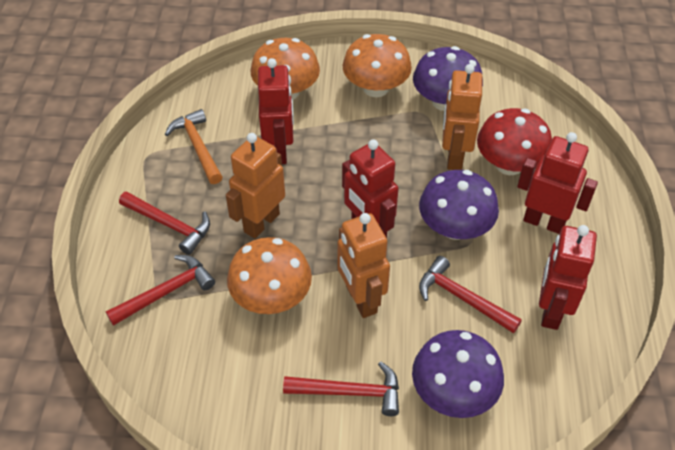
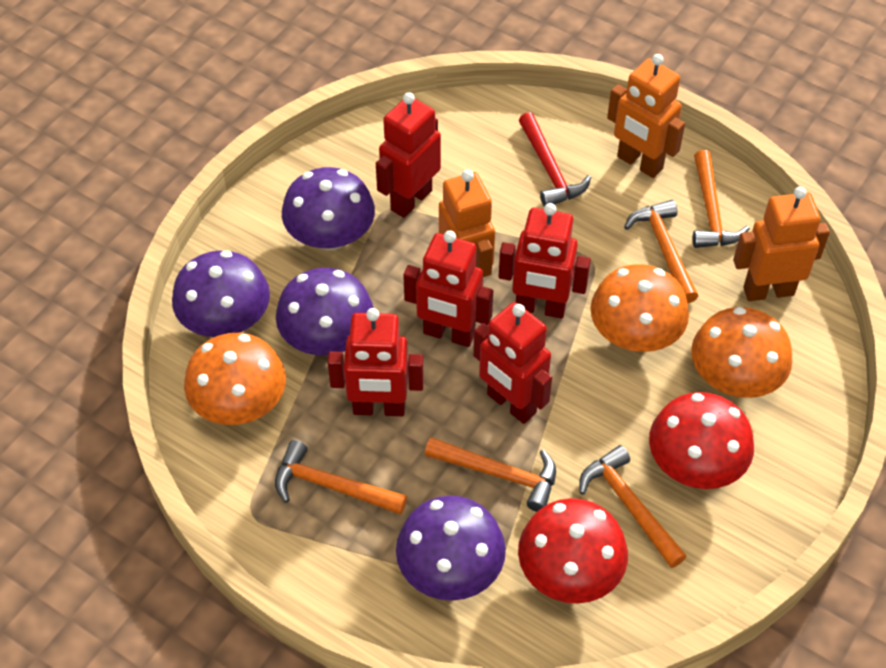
orange hammer: [165,109,222,184] = 1 -> [275,440,407,515] [424,437,556,512] [579,445,687,568] [624,200,698,303] [692,150,750,248] = 5
purple mushroom: [412,330,504,418] [413,46,483,111] [419,170,499,240] = 3 -> [172,250,270,337] [276,268,373,355] [282,167,375,251] [396,495,506,601] = 4
red hammer: [106,255,215,326] [119,191,210,255] [283,361,399,416] [419,256,522,333] = 4 -> [519,112,591,207] = 1
red mushroom: [477,108,552,175] = 1 -> [518,498,628,604] [649,392,754,489] = 2
red robot: [258,58,294,164] [342,139,399,238] [517,132,598,234] [539,225,597,330] = 4 -> [327,308,424,416] [376,92,441,218] [403,230,493,347] [473,302,552,424] [499,203,591,318] = 5

